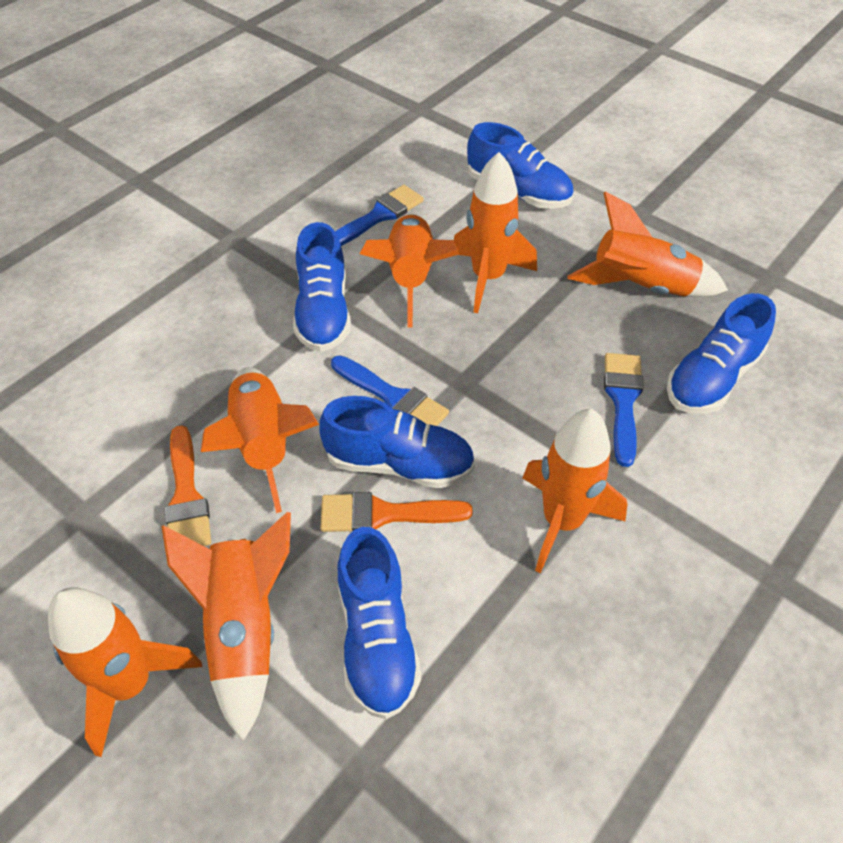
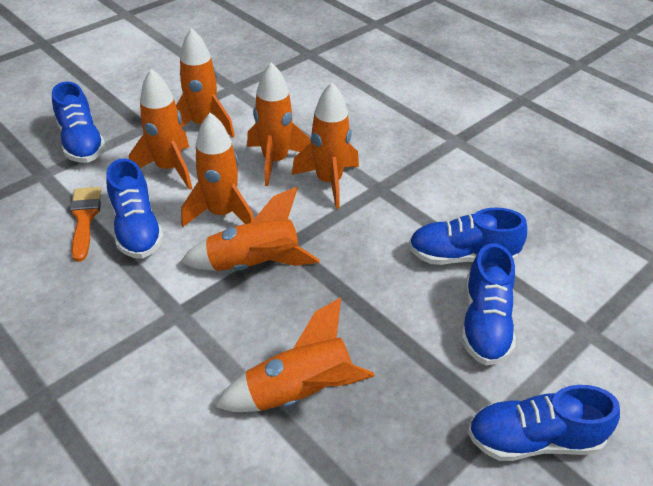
blue brush: [331,355,449,426] [335,185,424,246] [604,353,644,467] = 3 -> none = 0
orange brush: [164,425,211,546] [320,492,473,532] = 2 -> [70,187,101,262] = 1

